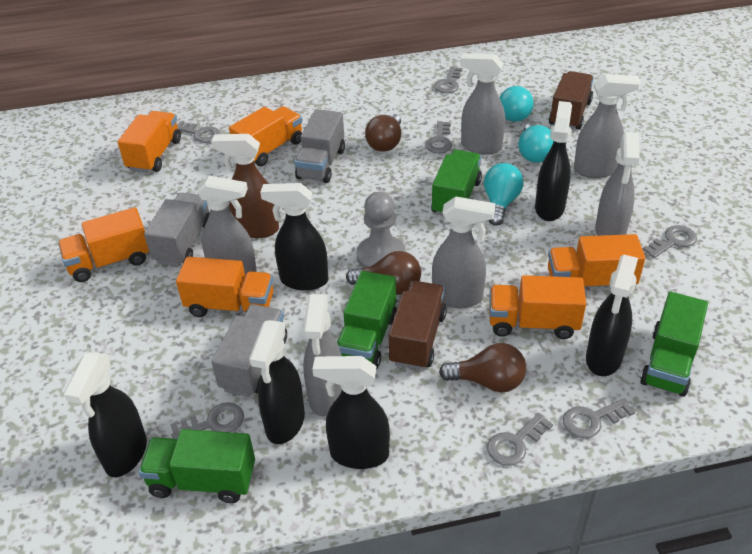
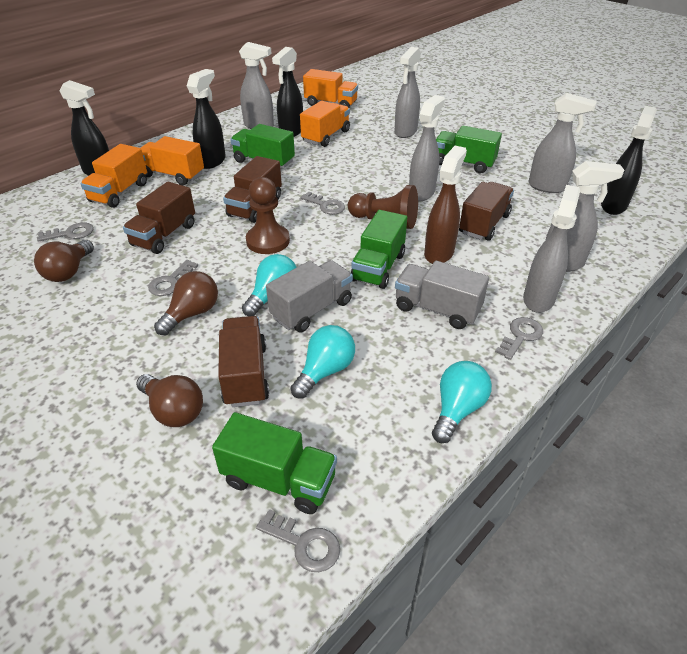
black spray bottle: [63,352,147,477] [249,320,305,444] [260,183,328,291] [312,356,390,469] [535,101,572,221] [586,255,638,376] = 6 -> [59,80,109,176] [187,69,226,169] [272,47,303,137] [601,106,657,215] = 4
brown pawn: none = 0 -> [246,177,290,254] [348,185,418,229] = 2
brown truck: [388,281,447,370] [549,71,594,130] = 2 -> [123,181,195,254] [218,316,269,407] [223,156,282,223] [459,182,514,241] = 4
grey key: [170,402,244,439] [177,121,220,143] [425,121,452,153] [434,66,462,93] [487,413,553,466] [563,398,635,438] [643,225,697,258] = 7 -> [37,222,94,242] [148,260,198,296] [256,509,340,572] [301,192,345,215] [495,317,543,360] = 5
grey pawn: [356,192,406,268] = 1 -> none = 0
grey truck: [144,193,210,267] [211,304,287,397] [294,109,345,183] = 3 -> [266,260,353,332] [395,261,489,329] = 2
orange truck: [58,207,149,282] [118,111,181,173] [176,257,273,317] [229,106,302,166] [489,275,586,339] [548,234,645,287] = 6 -> [80,144,147,208] [141,136,204,185] [300,101,350,147] [303,69,358,108] = 4

